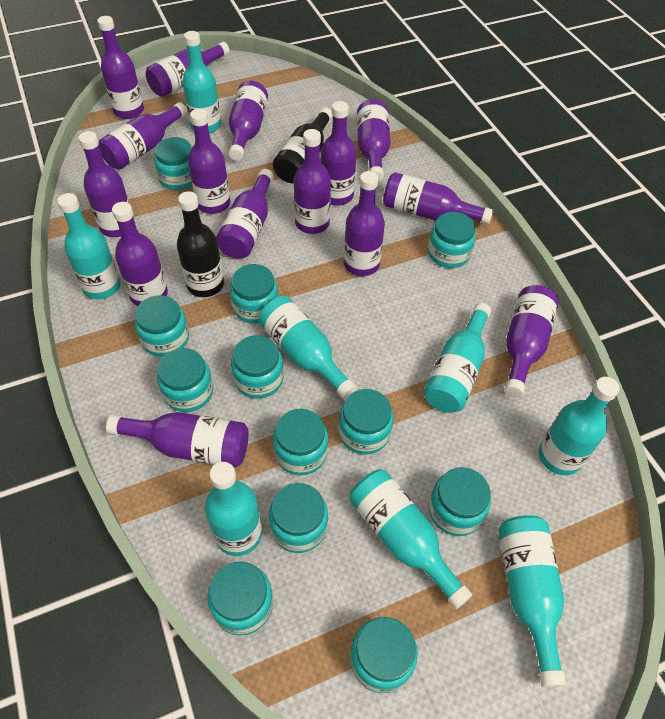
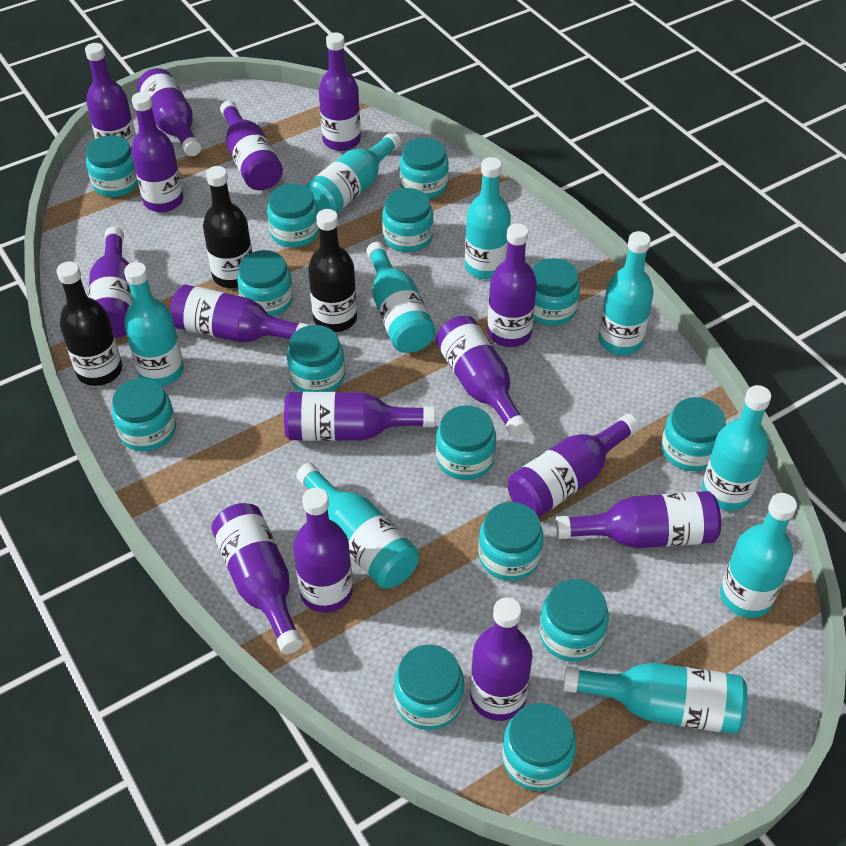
black bottle: [177,191,224,297] [273,107,333,184] = 2 -> [57,261,122,386] [203,166,252,288] [308,209,357,332] = 3
turquoise bottle: [57,193,121,299] [182,31,221,134] [205,462,262,556] [259,296,357,399] [350,470,472,609] [423,303,491,413] [499,515,566,688] [539,377,619,475] = 8 -> [124,262,184,386] [296,463,419,589] [306,132,401,213] [366,242,435,353] [465,157,511,279] [563,662,747,734] [598,231,654,355] [702,385,771,511] [720,493,797,618] = 9
turquoise jar: [135,295,189,357] [154,137,192,190] [157,348,213,412] [208,562,273,636] [230,264,279,324] [231,335,284,399] [269,483,328,553] [273,409,328,475] [338,389,393,455] [350,617,418,693] [428,212,476,268] [428,467,491,536] = 12 -> [86,135,138,197] [112,378,176,451] [237,250,293,317] [267,184,319,248] [287,325,345,392] [382,188,433,252] [394,644,464,730] [399,138,449,199] [436,405,496,480] [478,502,544,581] [502,703,576,791] [532,258,580,326] [539,579,609,662] [661,397,726,471] = 14

